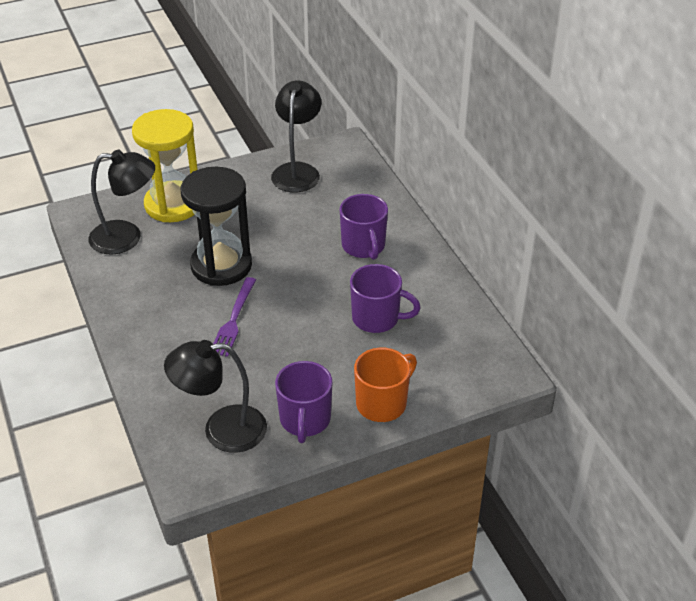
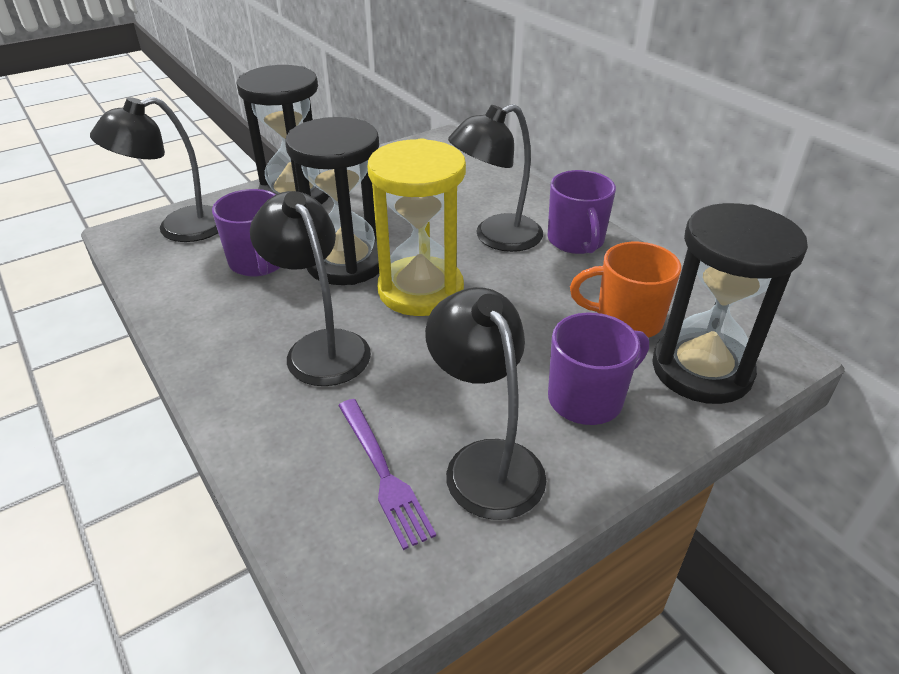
black hourglass: [181,167,252,286] = 1 -> [237,65,330,204] [285,117,379,285] [652,203,808,404] = 3
black lamp: [89,150,155,255] [164,340,267,453] [271,80,322,192] = 3 -> [90,97,218,242] [250,191,371,386] [425,287,546,520] [448,104,543,252] = 4

